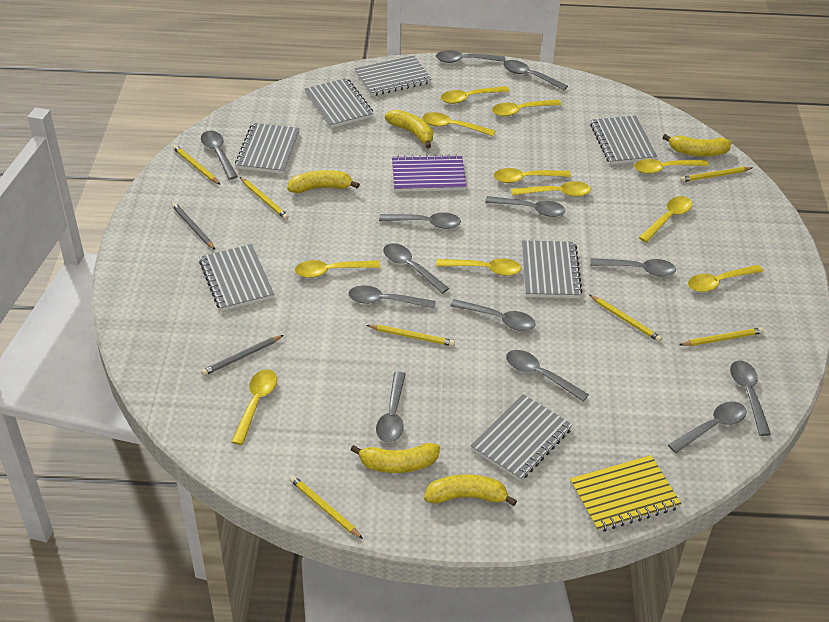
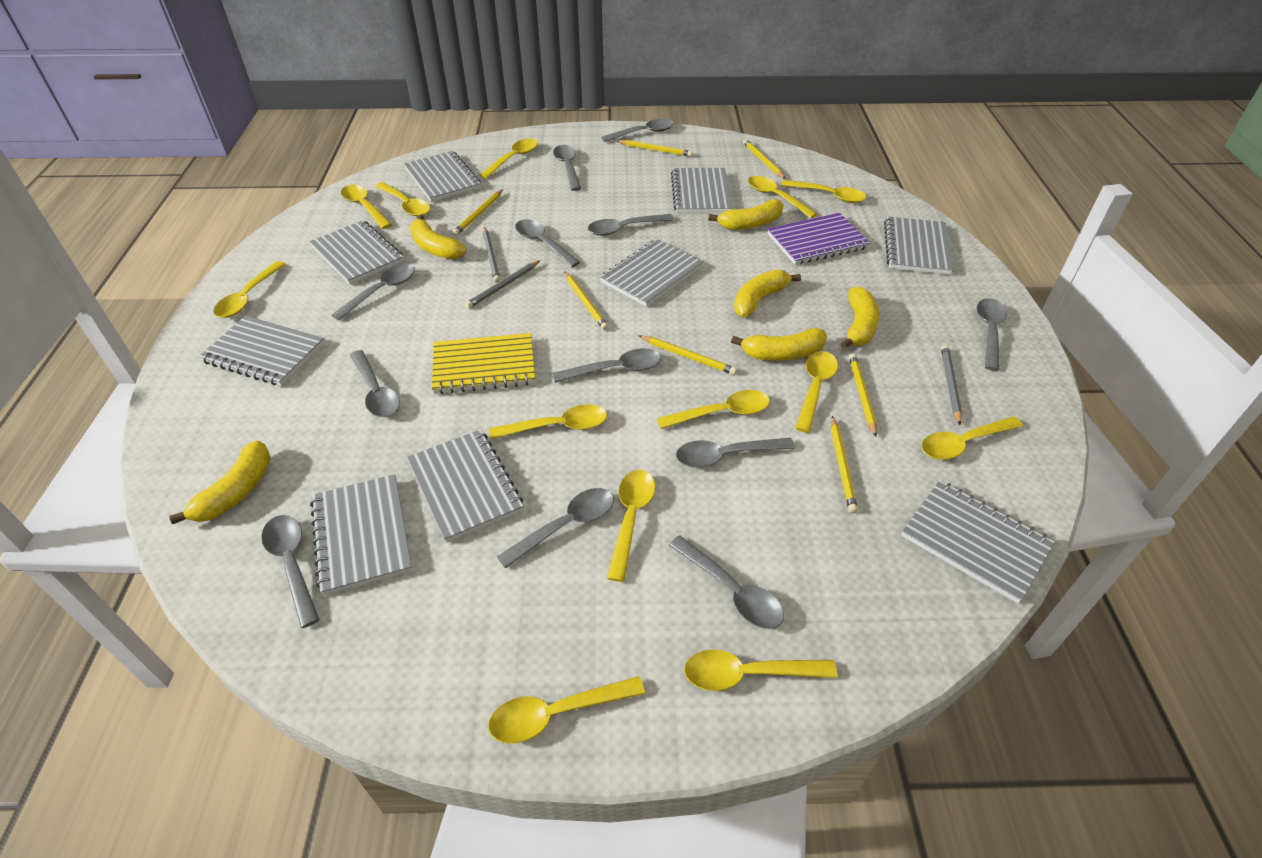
grey notebook: [199,244,274,311] [235,123,300,174] [305,78,374,128] [355,55,432,96] [470,394,573,481] [522,240,583,298] [590,115,657,165] = 7 -> [199,316,324,386] [309,220,404,285] [310,474,412,596] [404,151,481,202] [407,430,523,543] [600,239,703,307] [671,168,732,213] [884,216,953,275] [901,480,1055,604] = 9
grey pencil: [172,203,215,250] [201,335,284,376] = 2 -> [465,260,540,309] [483,227,500,283] [941,345,962,425] = 3
grey spoon: [201,131,238,180] [348,285,436,309] [376,372,406,442] [379,213,461,229] [383,243,449,294] [436,50,505,63] [450,299,536,331] [485,196,565,217] [503,60,568,90] [506,350,589,402] [590,258,676,276] [668,402,747,453] [730,360,771,436] = 13 -> [261,515,320,628] [332,264,415,321] [350,350,400,417] [497,488,614,569] [515,219,580,267] [553,145,581,191] [553,348,661,383] [588,214,674,236] [601,119,674,142] [669,535,784,629] [676,438,795,468] [977,298,1007,371] = 12
yellow banana: [287,170,360,193] [351,443,440,473] [385,110,433,148] [424,474,517,506] [662,134,732,156] = 5 -> [169,440,271,524] [410,215,466,259] [709,199,784,230] [731,328,827,361] [734,270,801,317] [840,287,879,349] = 6
yellow spoon: [231,369,277,445] [295,260,380,278] [422,112,495,136] [436,258,522,276] [441,86,510,104] [492,99,561,116] [494,168,571,183] [511,181,591,197] [634,159,709,174] [639,196,692,243] [688,265,763,292] = 11 -> [213,261,286,318] [341,185,392,229] [375,182,430,216] [480,138,538,178] [488,676,645,743] [489,404,607,439] [607,470,655,582] [657,390,770,429] [684,650,837,691] [748,176,817,218] [781,180,866,203] [795,351,838,433] [921,417,1023,460] = 13

